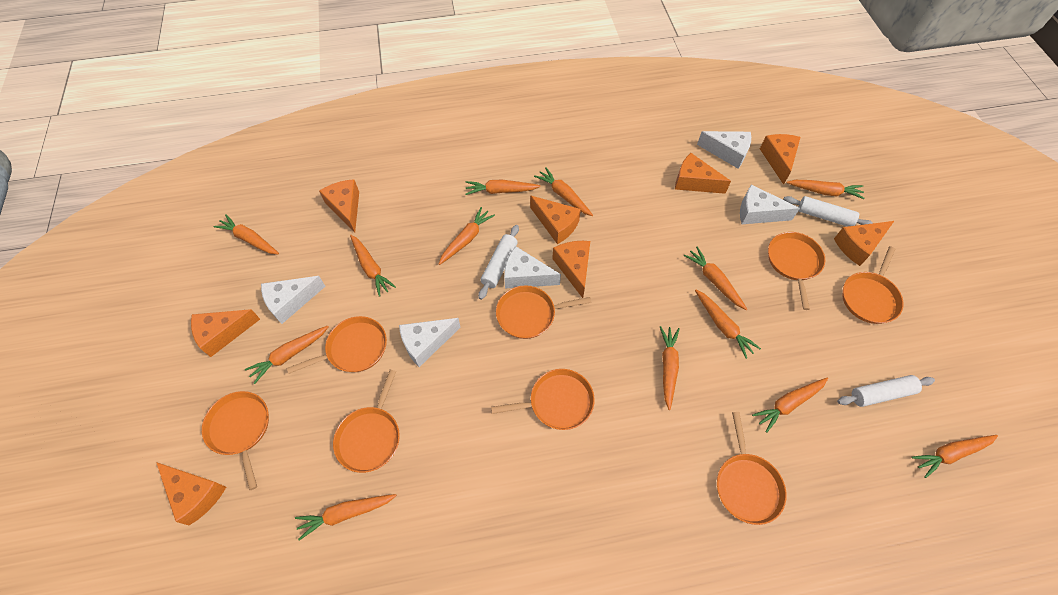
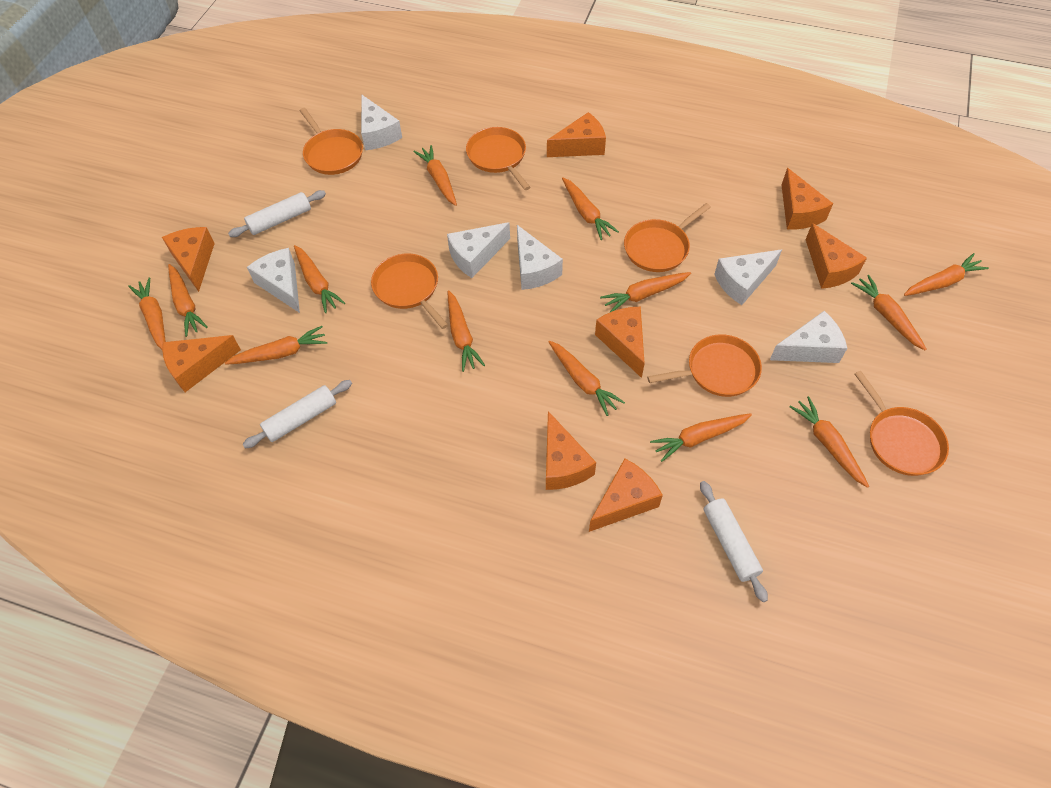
orange pan: [202,391,269,490] [287,316,387,374] [333,370,400,473] [491,369,595,430] [496,285,591,339] [717,412,787,525] [768,232,825,310] [842,246,904,324] = 8 -> [300,108,363,175] [371,253,448,329] [466,127,530,190] [624,203,711,272] [647,334,762,397] [854,371,949,476] = 6
white cheese: [261,276,326,324] [399,318,461,367] [504,246,561,289] [697,131,751,169] [740,185,800,224] = 5 -> [247,248,300,313] [361,94,402,150] [447,222,510,278] [517,225,563,290] [714,250,782,305] [770,311,847,363] = 6

